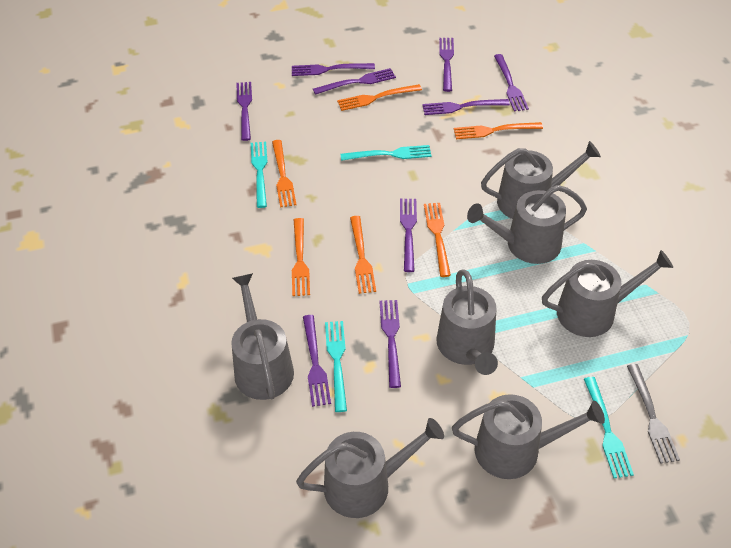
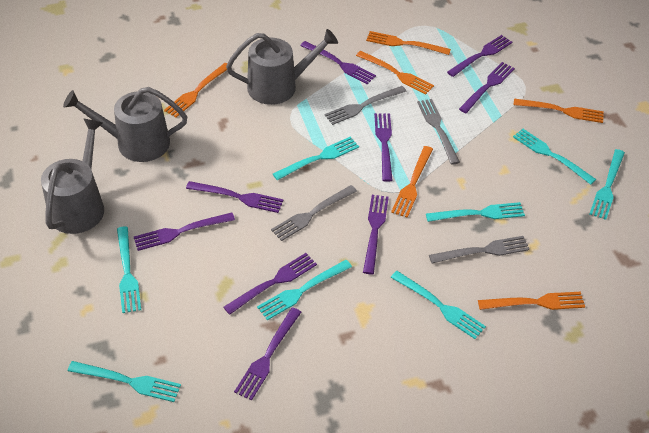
grey fork: [627,364,680,464] = 1 -> [271,185,357,241] [324,86,407,125] [417,99,460,165] [429,236,530,264] = 4
grey watering can: [231,273,294,400] [296,418,444,518] [436,269,498,375] [452,394,605,479] [467,185,587,264] [481,141,601,219] [542,250,673,337] = 7 -> [41,118,104,234] [63,87,187,162] [226,29,338,105] = 3
turquoise fork: [251,142,268,208] [325,321,347,412] [340,145,432,161] [584,377,634,478] = 4 -> [68,361,181,402] [117,226,141,313] [257,260,352,320] [273,137,359,180] [391,271,486,339] [426,202,525,222] [513,129,596,185] [590,149,625,220] = 8

